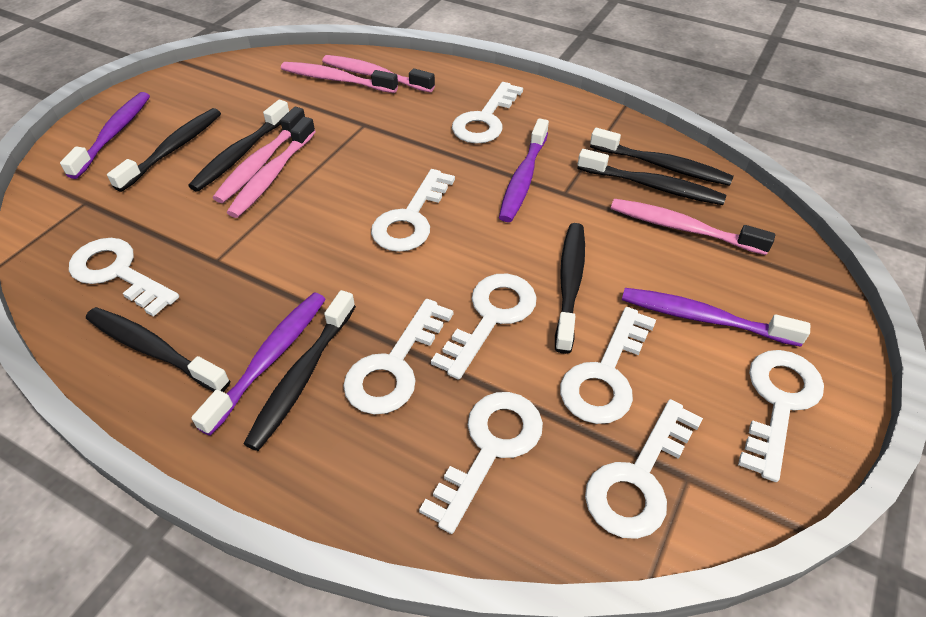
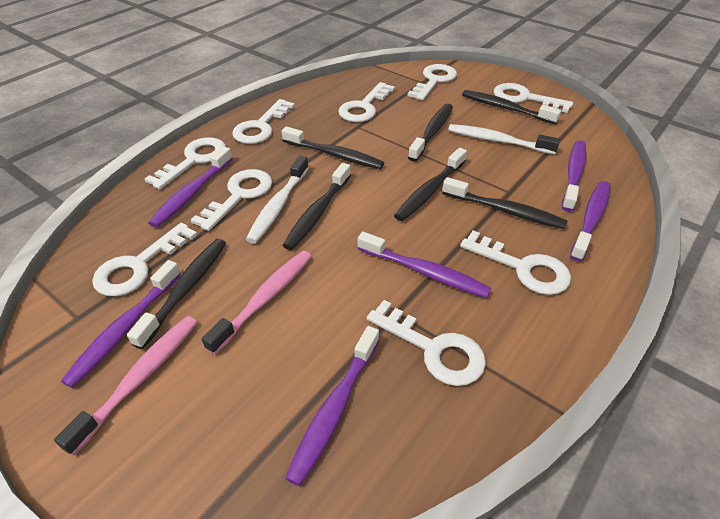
pink toothbrush: [213,107,305,203] [227,117,316,218] [281,62,398,93] [322,55,435,92] [611,199,775,255] = 5 -> [54,316,197,456] [202,251,312,355] = 2
purple toothbrush: [60,92,150,179] [191,293,326,436] [499,118,549,222] [622,288,810,347] = 4 -> [61,260,181,388] [148,146,233,228] [285,326,379,486] [358,232,491,298] [562,140,586,212] [570,181,611,262] = 6
white toothbrush: none = 0 -> [246,156,309,244] [448,124,560,154] = 2

